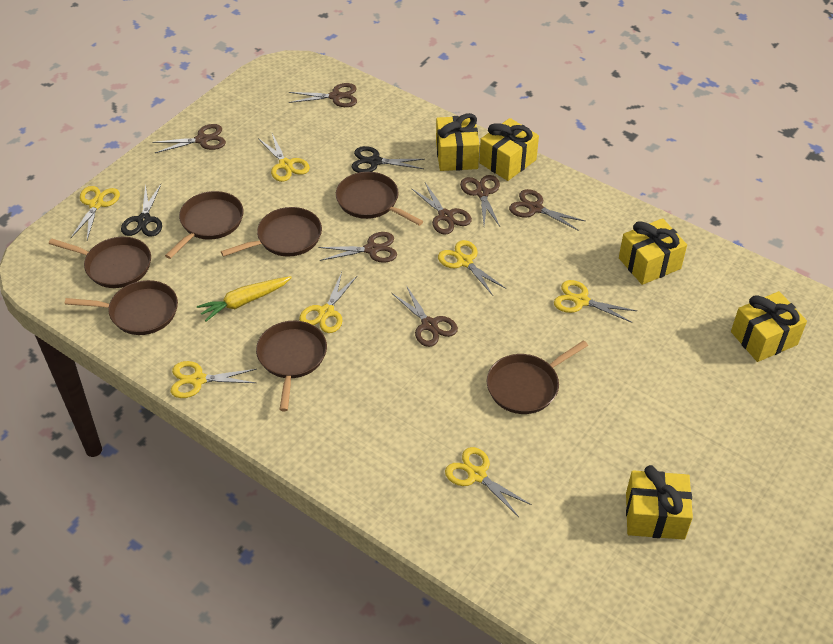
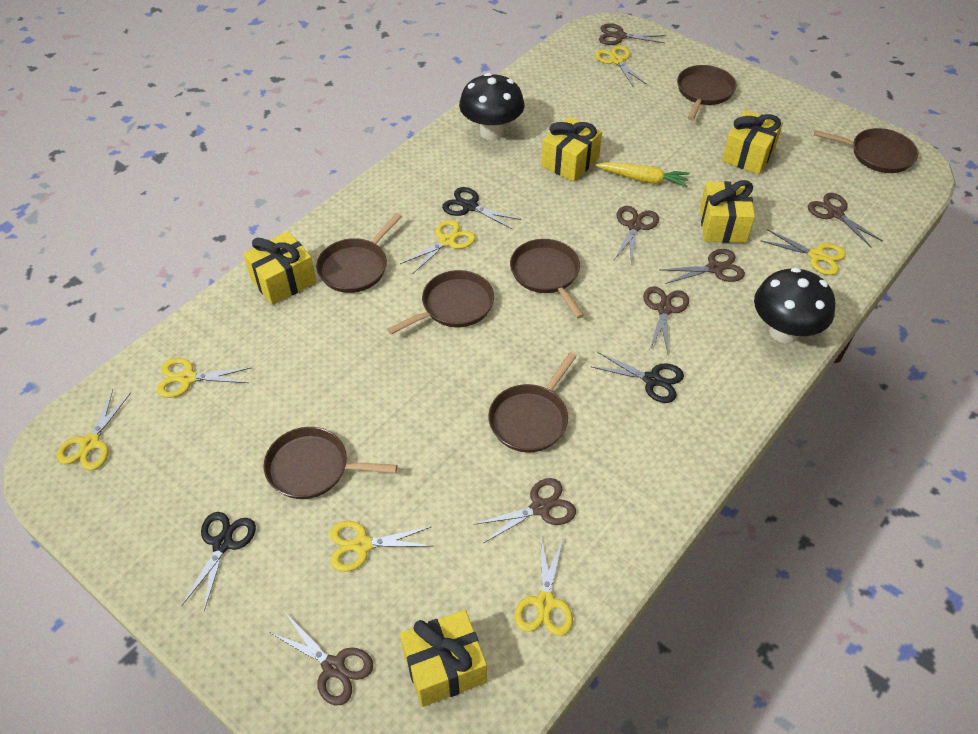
black mushroom: none = 0 -> [459,73,524,140] [754,267,835,344] = 2
black scissors: [121,184,162,236] [352,146,425,173] = 2 -> [182,512,256,611] [442,187,521,229] [590,352,684,403] = 3

